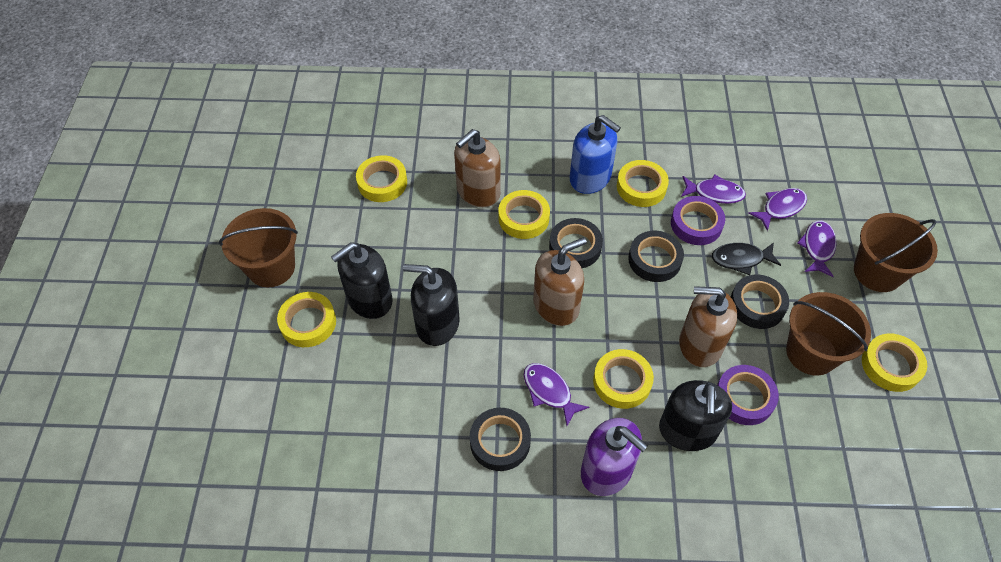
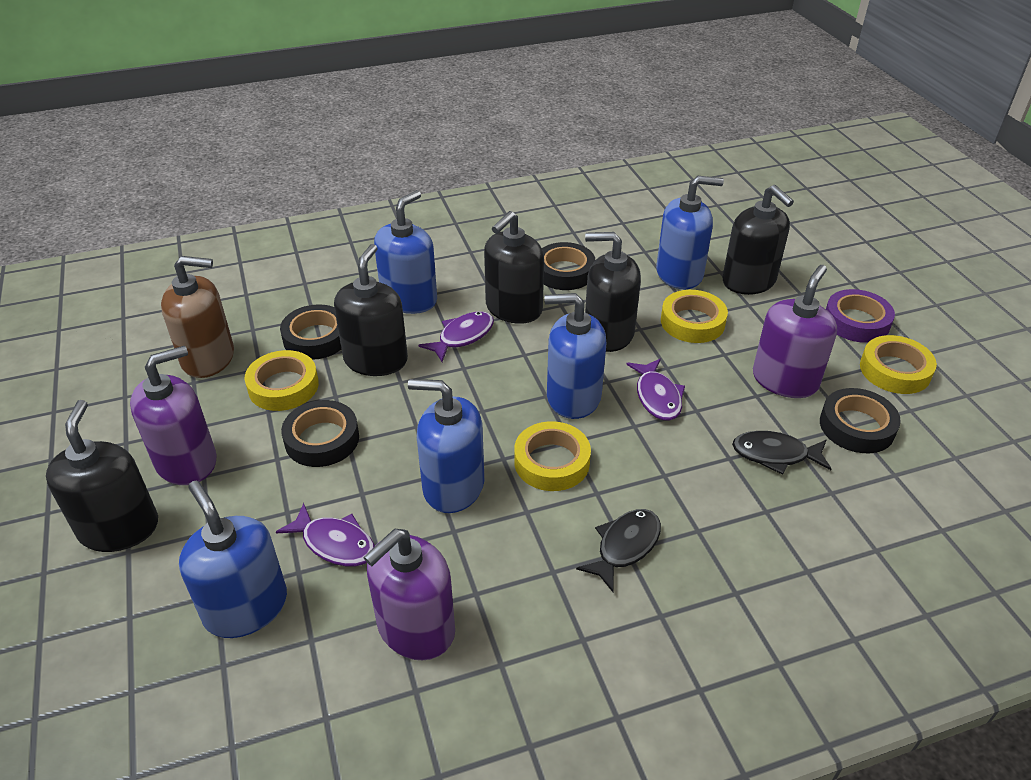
black fish: [712,242,781,275] = 1 -> [576,509,661,592] [732,431,832,475] = 2
black soap dispenser: [331,242,393,319] [403,264,460,346] [659,380,732,451] = 3 -> [46,400,158,552] [334,244,408,376] [484,211,544,324] [585,232,641,352] [723,185,794,295] = 5
blue soap dispenser: [570,115,621,194] = 1 -> [179,481,287,638] [374,190,437,314] [408,379,484,513] [544,293,606,419] [656,176,724,289] = 5
brown bucket: [219,208,298,287] [786,292,871,376] [854,213,938,292] = 3 -> none = 0
brown soap dispenser: [454,129,501,207] [533,237,587,326] [679,286,737,367] = 3 -> [161,256,234,378] = 1
purple fish: [524,363,589,426] [681,175,746,204] [748,188,807,231] [797,221,837,277] = 4 -> [276,503,375,567] [418,311,494,362] [626,359,685,421] = 3
purple soap dispenser: [581,418,648,496] = 1 -> [130,346,217,485] [363,529,455,660] [753,265,837,398] = 3
purple tape: [671,196,725,245] [717,365,779,425] = 2 -> [826,289,895,343] = 1
yellow tape: [277,292,336,347] [356,155,407,202] [499,190,550,239] [593,349,654,409] [617,160,669,207] [862,334,927,392] = 6 -> [245,350,319,411] [514,421,591,491] [661,290,728,343] [860,335,937,394] = 4

